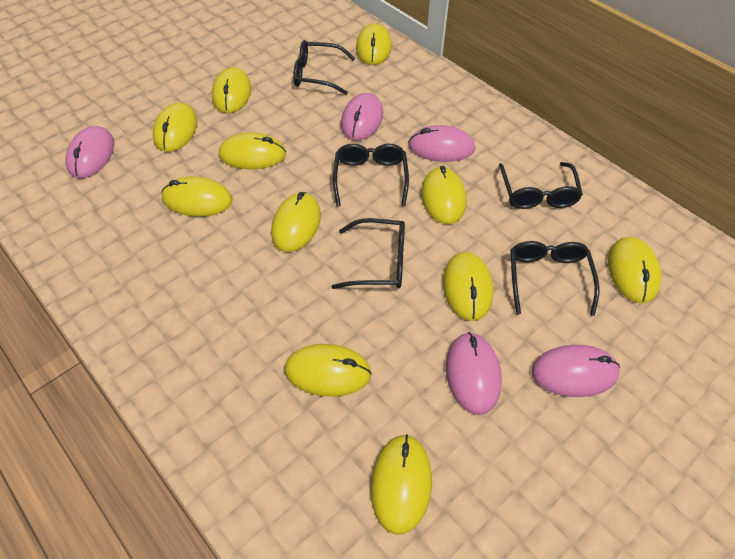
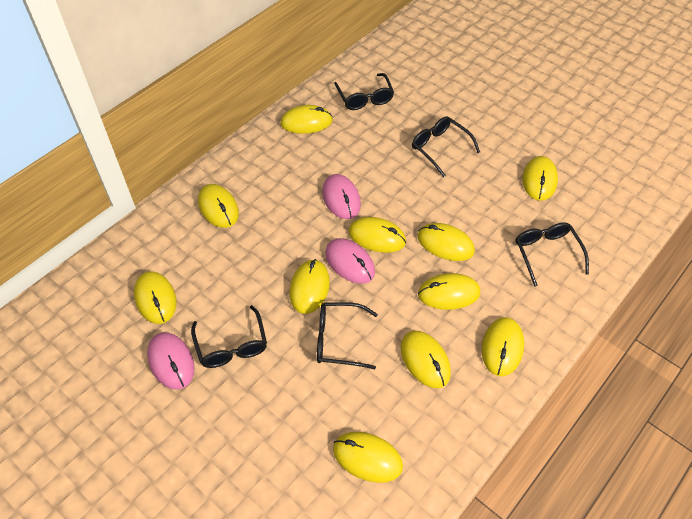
pink mouse: [65,126,115,178] [341,93,383,140] [408,125,475,162] [446,332,502,415] [532,345,620,397] = 5 -> [147,332,195,390] [322,174,361,219] [325,238,375,284] = 3

